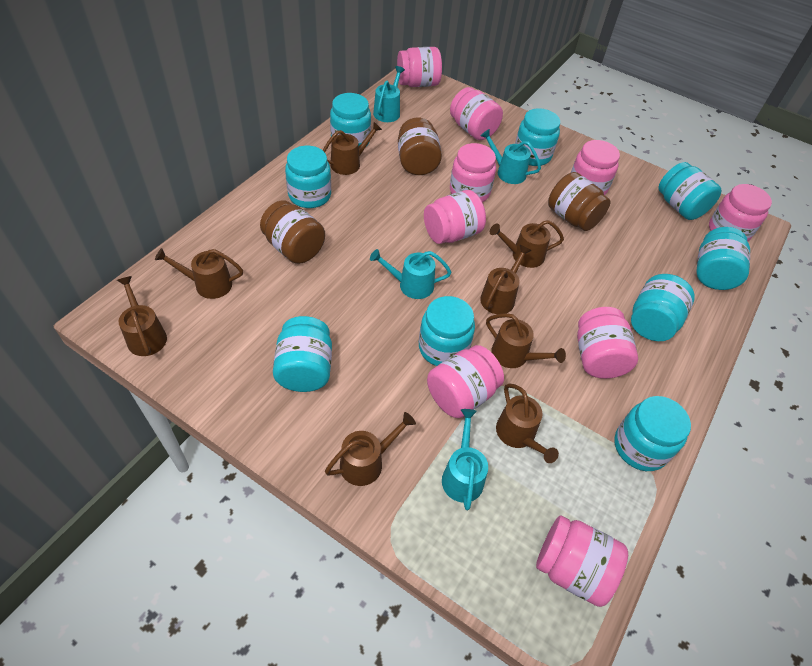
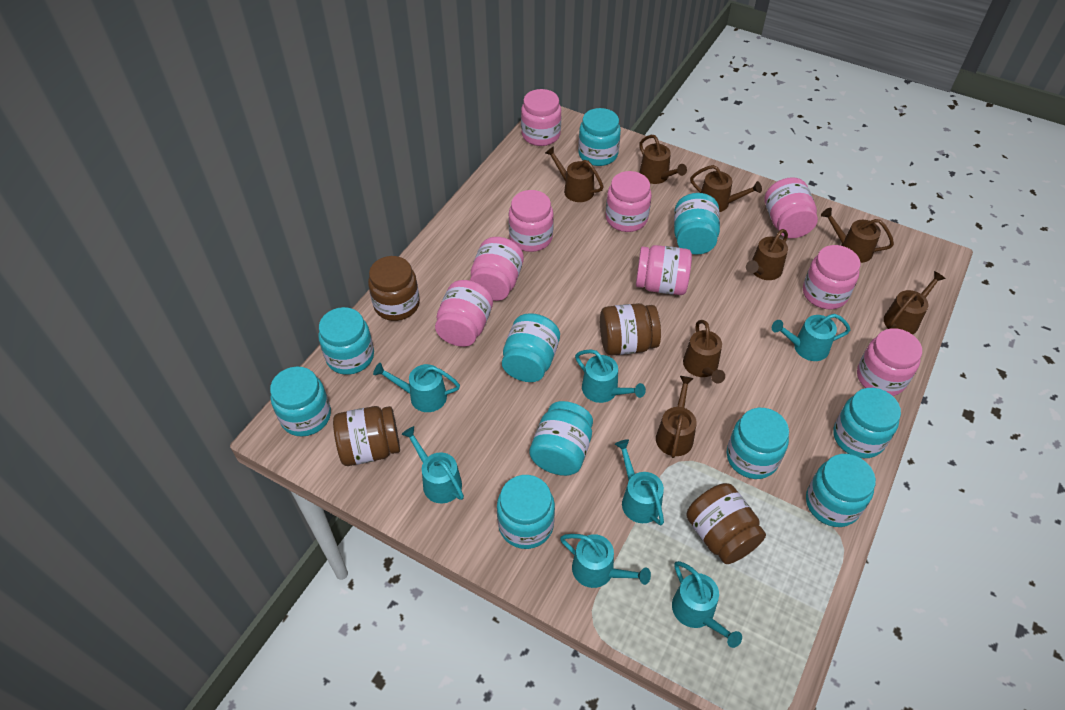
brown jar: [260,200,325,264] [398,118,442,175] [548,172,611,231] = 3 -> [333,406,400,466] [368,256,420,321] [600,303,661,355] [686,483,766,564] = 4
turquoise jar: [273,316,332,392] [285,146,331,208] [330,93,371,146] [419,296,475,366] [515,108,560,166] [614,396,691,471] [631,274,694,341] [658,162,721,220] [696,227,750,290] = 9 -> [270,367,331,436] [318,307,374,375] [497,475,555,549] [502,313,560,382] [530,401,593,476] [578,108,621,166] [674,193,720,255] [727,408,789,479] [806,454,876,527] [833,388,901,458] = 10
turquoise watering can: [370,249,451,299] [373,66,405,122] [442,409,488,510] [481,129,541,184] = 4 -> [373,363,460,412] [401,426,464,503] [560,534,651,588] [575,350,646,403] [615,439,664,525] [672,561,742,648] [772,314,850,361] = 7

